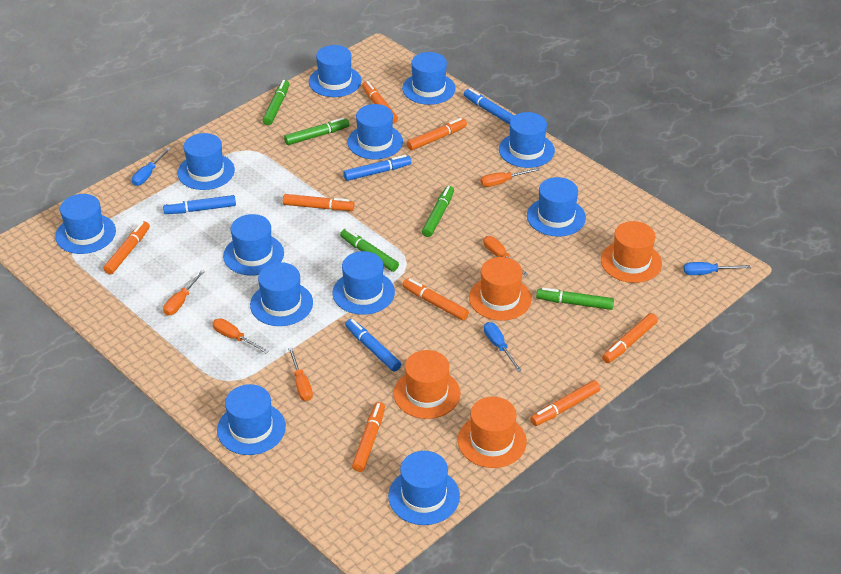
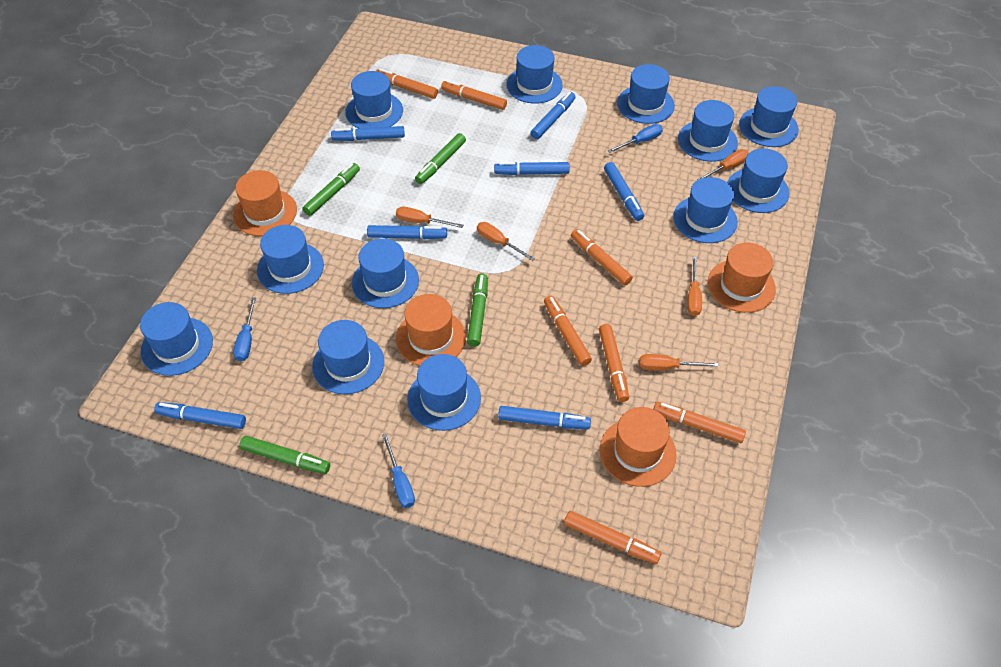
blue marker: [163,195,236,214] [343,155,411,181] [345,319,401,372] [464,88,515,125] = 4 -> [154,402,246,429] [331,126,405,141] [367,225,447,239] [494,162,570,175] [498,406,591,429] [531,92,576,139] [604,162,644,221] = 7
green marker: [262,80,289,125] [284,117,349,145] [340,229,399,272] [422,186,454,237] [536,288,614,310] = 5 -> [239,436,330,474] [303,163,360,216] [415,133,466,184] [467,273,488,347] = 4
orange marker: [103,221,150,275] [283,194,354,211] [352,402,385,472] [362,81,398,124] [403,278,469,321] [407,118,467,150] [530,380,600,426] [602,313,658,363] = 8 -> [376,68,438,99] [441,80,507,110] [544,296,592,366] [564,511,661,564] [571,229,633,285] [599,324,629,402] [654,402,746,443] = 7

